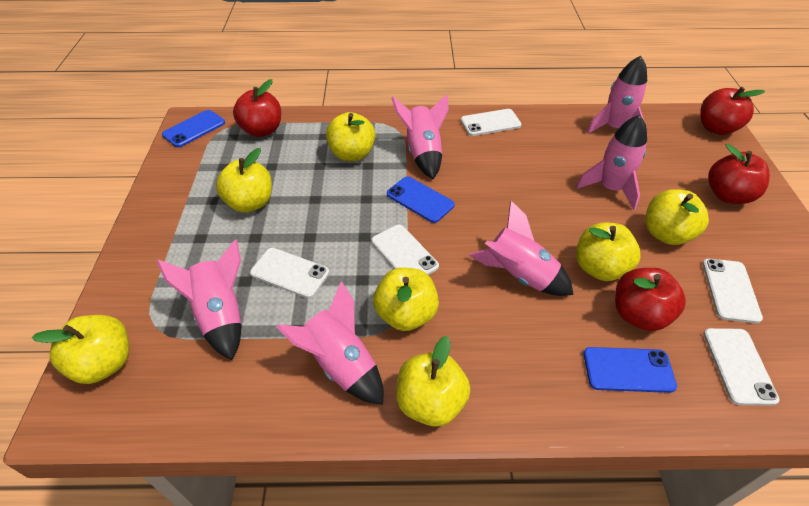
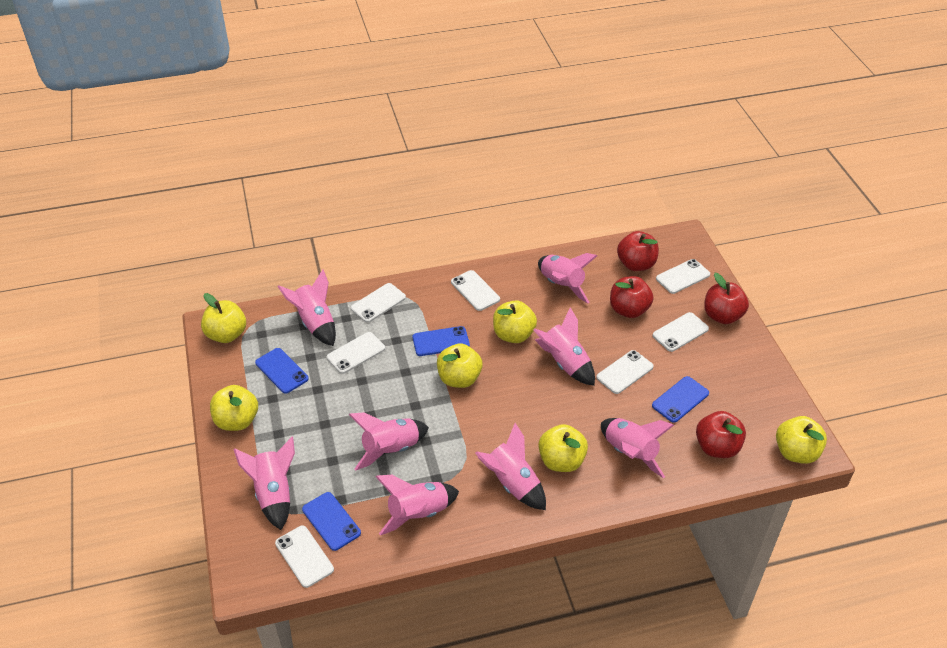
blue phone: [162,110,225,147] [387,176,455,223] [583,347,677,393] = 3 -> [255,348,309,394] [302,492,361,551] [413,326,470,356] [652,376,709,423] = 4
pink rocket: [157,239,241,360] [276,281,383,405] [391,94,449,179] [469,201,574,296] [576,115,647,210] [587,56,647,133] = 6 -> [233,437,295,530] [278,270,336,346] [349,412,429,470] [375,475,459,535] [475,423,546,510] [533,307,595,386] [538,253,597,303] [601,418,674,478] = 8
white phone: [250,248,329,298] [371,225,439,275] [461,109,521,136] [702,258,763,323] [703,328,780,406] = 5 -> [275,526,334,588] [327,332,385,374] [351,283,406,323] [451,270,500,311] [596,350,654,394] [652,312,709,352] [656,259,710,294] = 7
yellow apple: [32,315,129,384] [216,148,272,213] [326,112,375,161] [373,268,439,331] [396,336,470,427] [576,222,641,281] [645,189,709,245] = 7 -> [201,293,246,343] [210,385,258,431] [437,343,483,388] [493,300,537,343] [538,424,588,472] [776,416,827,464] = 6

